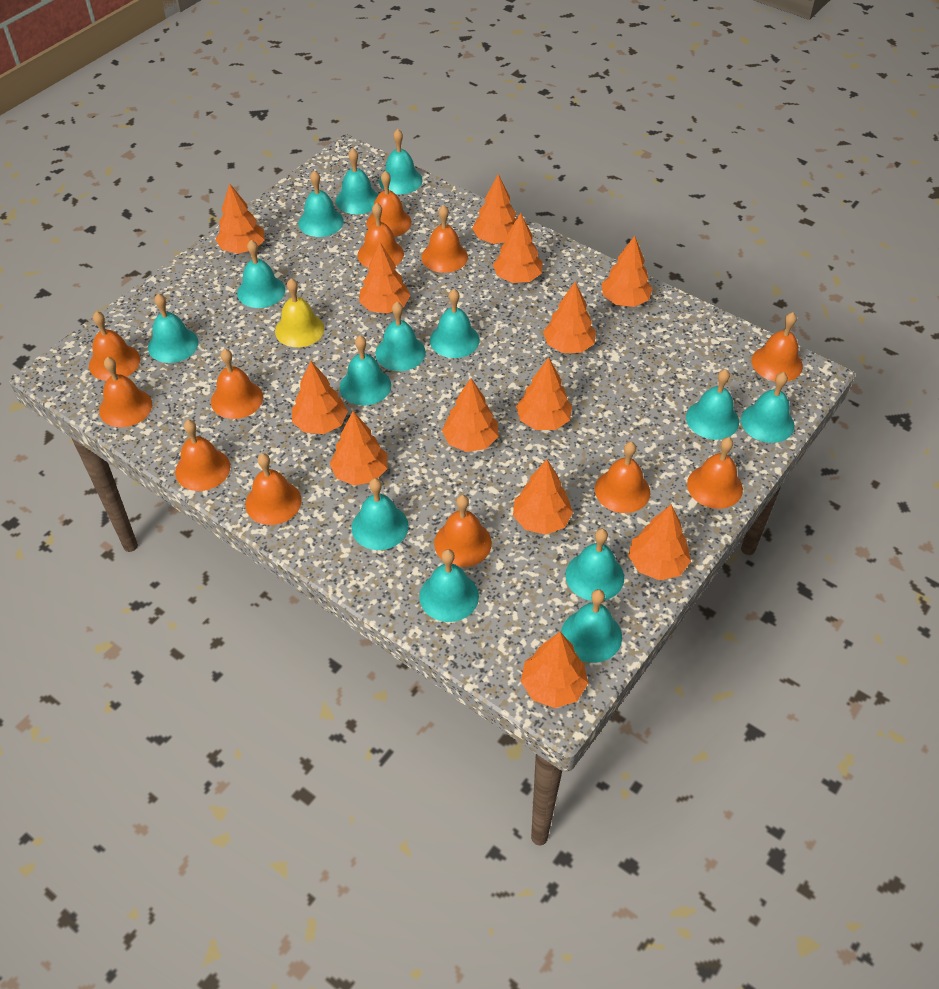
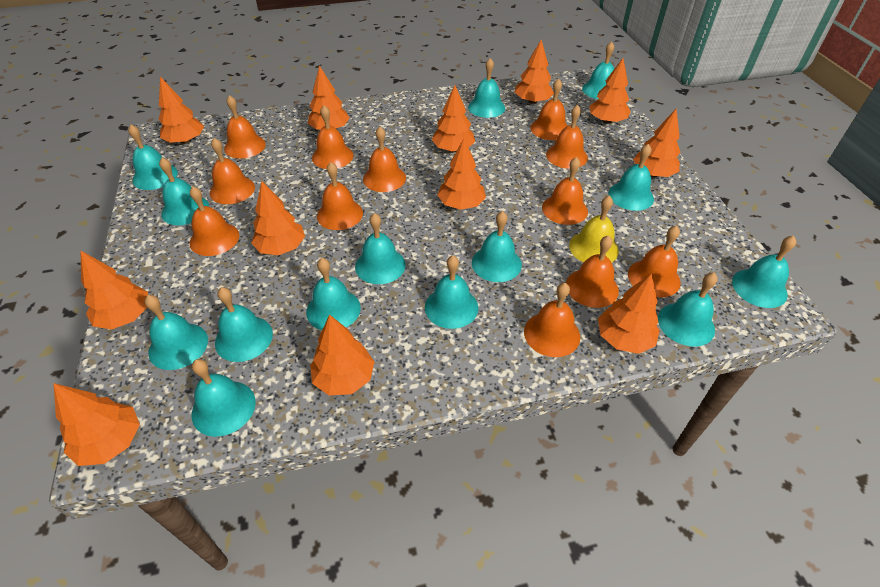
orange tree: [216,183,265,254] [292,361,348,434] [330,411,388,486] [359,242,411,314] [442,378,499,452] [472,174,516,244] [493,212,543,283] [513,459,573,535] [516,357,572,430] [521,632,588,708] [543,282,596,353] [602,236,653,307] [628,504,691,580] = 13 -> [53,383,140,466] [81,251,148,329] [158,77,204,144] [252,181,305,255] [308,65,350,130] [310,314,374,395] [432,85,475,152] [437,139,486,210] [515,40,554,104] [589,58,631,124] [598,273,660,354] [633,109,680,177] = 12

